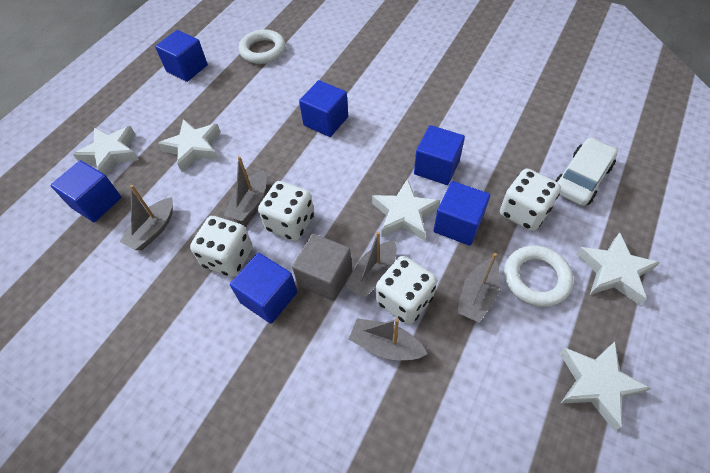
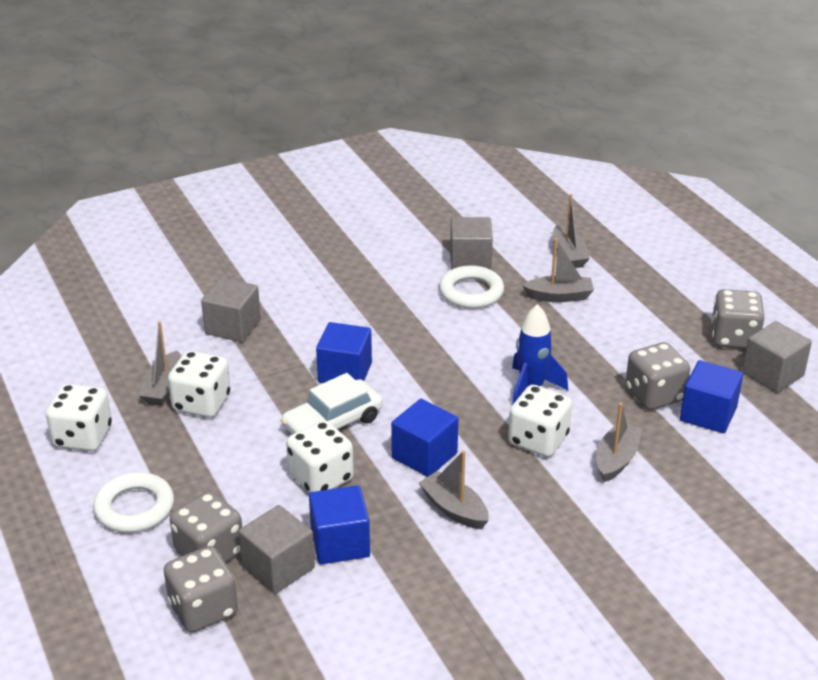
blue cube: [51,160,122,222] [155,30,208,82] [230,253,297,324] [299,80,348,137] [414,125,465,185] [434,181,490,246] = 6 -> [309,485,370,564] [316,322,372,383] [391,399,458,477] [680,360,743,433] = 4
blue rocket: none = 0 -> [512,304,568,405] = 1
grey cube: [292,233,352,301] = 1 -> [201,277,261,342] [238,505,315,594] [450,217,493,270] [742,321,812,393] = 4
grey dice: none = 0 -> [164,546,238,633] [170,491,242,563] [625,342,690,410] [711,289,765,349] = 4
white star: [73,126,139,176] [158,119,221,172] [372,179,440,241] [560,342,652,431] [576,232,660,305] = 5 -> none = 0

